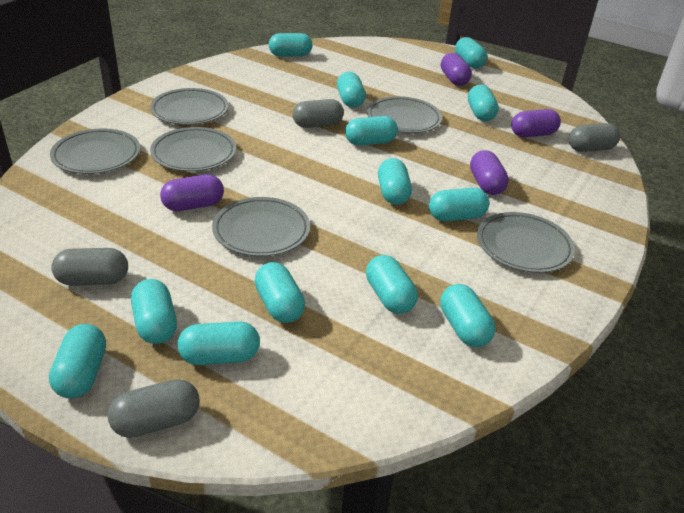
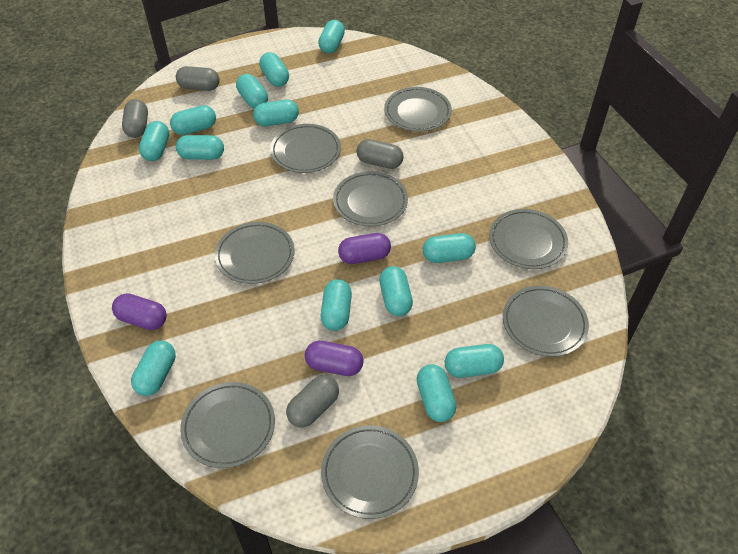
grey plate: [50,129,140,174] [150,88,229,125] [150,127,236,172] [212,197,310,257] [367,96,442,133] [477,212,575,273] = 6 -> [180,382,275,468] [215,222,294,284] [270,124,341,173] [321,425,419,519] [333,171,408,227] [384,87,452,132] [489,209,568,269] [503,286,589,357] = 8
purple capsule: [160,174,224,211] [441,53,472,86] [470,150,509,195] [511,109,561,137] = 4 -> [112,293,167,330] [305,341,364,376] [338,233,391,264] = 3

